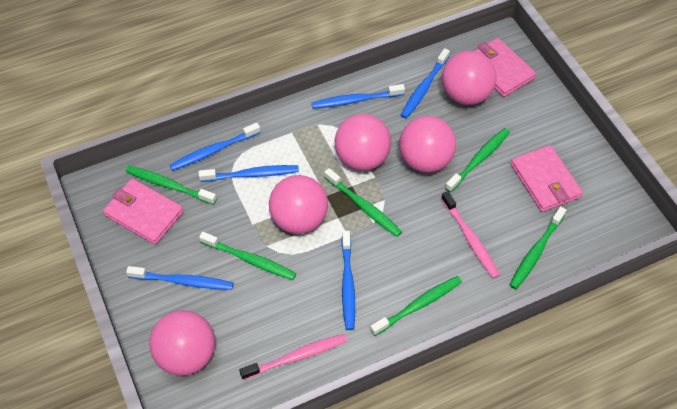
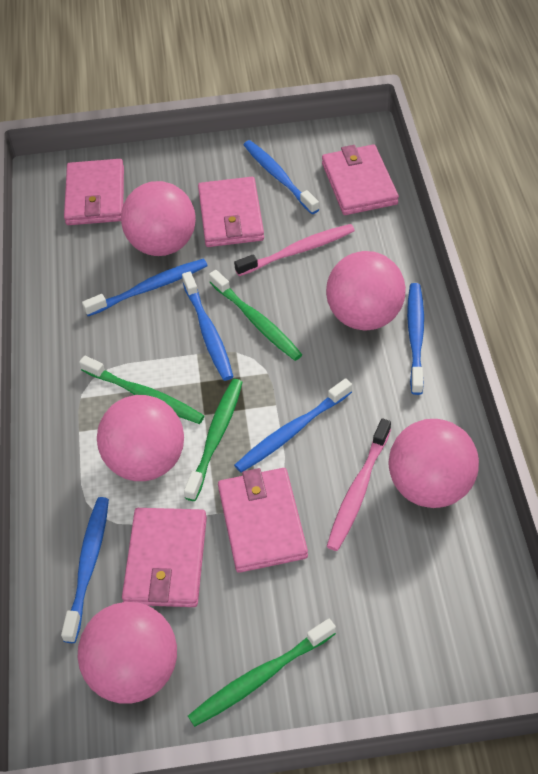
green toothbrush: [125,166,217,205] [199,232,296,280] [324,168,402,237] [370,276,462,336] [445,128,510,193] [510,207,566,289] = 6 -> [79,356,204,424] [184,379,243,501] [188,619,336,727] [209,270,302,361] = 4
pink wallet: [103,179,184,245] [475,38,536,97] [511,145,583,212] = 3 -> [64,159,124,225] [122,508,207,607] [198,177,264,247] [218,468,308,573] [322,144,399,215] = 5

